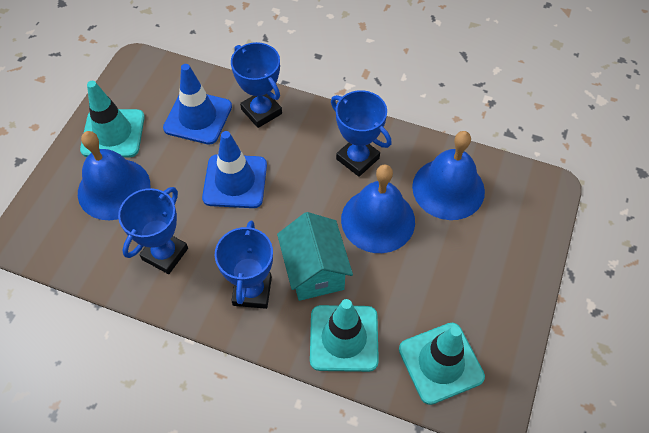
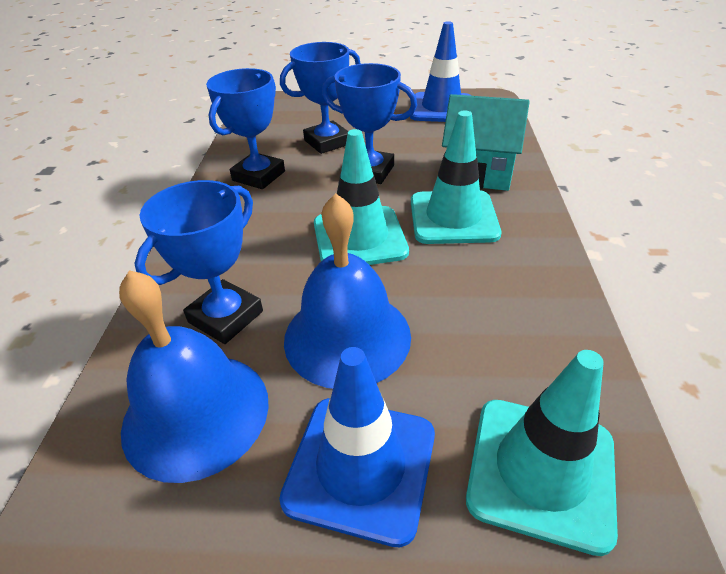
blue bell: [78,131,150,220] [341,164,415,253] [412,131,485,220] = 3 -> [119,270,269,483] [284,193,411,389] = 2

